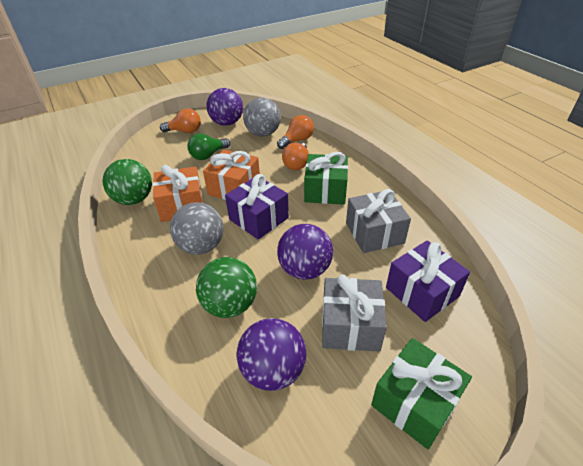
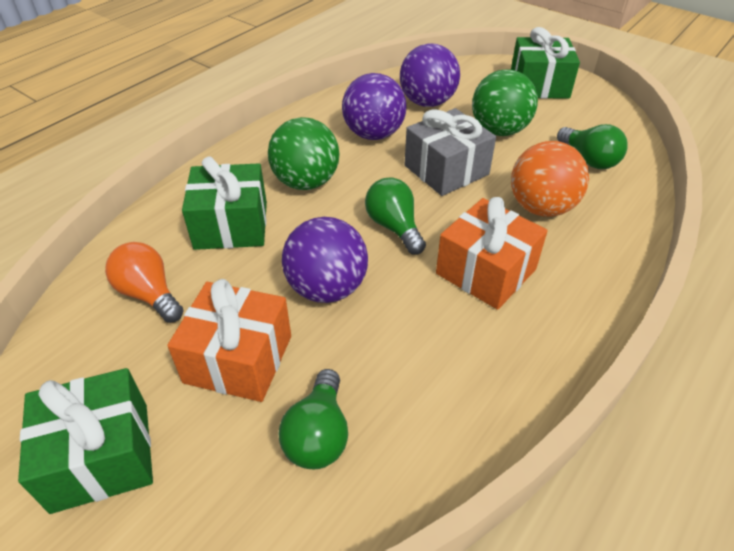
green gift: [304,152,348,205] [371,338,472,449] = 2 -> [18,368,153,514] [182,156,267,250] [511,27,580,99] = 3
green light bulb: [187,134,230,160] = 1 -> [279,369,348,469] [365,177,426,255] [557,124,628,169] = 3
grey ball: [170,202,224,255] [243,98,281,137] = 2 -> none = 0
grey gift: [322,275,387,352] [346,189,411,253] = 2 -> [405,108,496,196] = 1
orange ball: none = 0 -> [511,141,589,217] = 1
orange light bulb: [160,108,201,133] [277,115,314,149] [282,143,309,170] = 3 -> [105,242,183,323] = 1
purple gift: [225,174,289,239] [386,240,470,322] = 2 -> none = 0

